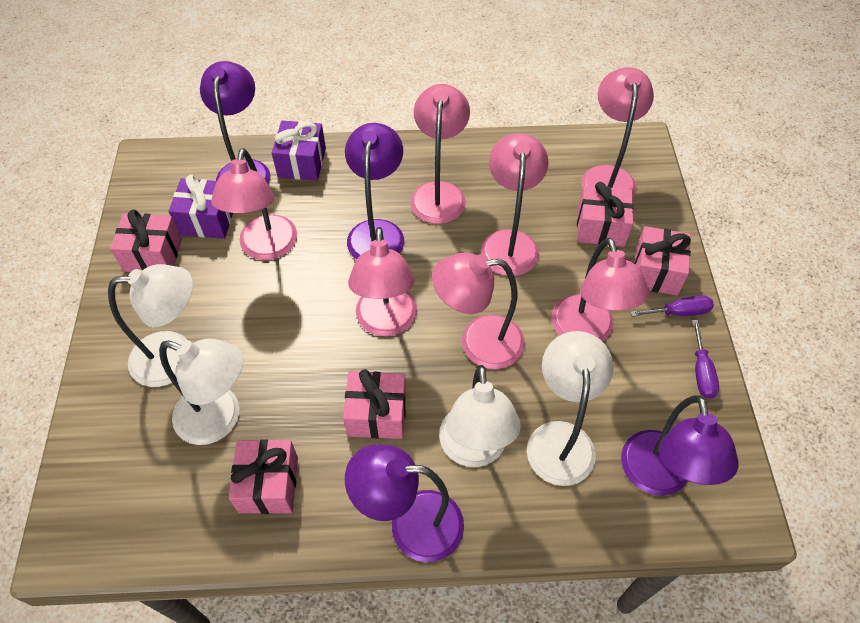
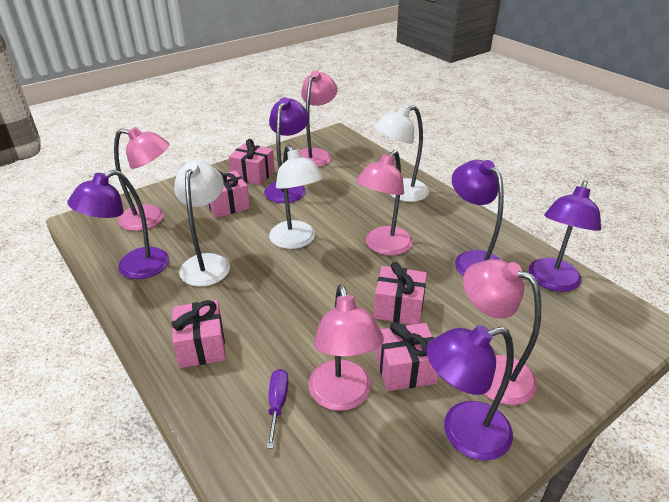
pink lamp: [211,148,297,260] [348,227,417,336] [410,84,470,224] [432,252,525,369] [481,133,549,276] [552,238,649,342] [581,67,654,197] = 7 -> [114,127,169,231] [300,70,337,167] [309,284,384,411] [356,150,413,256] [463,259,541,405] = 5
purple gift: [168,174,233,239] [272,121,326,181] = 2 -> none = 0
purple lamp: [200,61,271,185] [345,123,404,260] [345,444,464,562] [621,395,739,496] = 4 -> [67,170,169,279] [264,97,309,203] [426,325,514,461] [452,160,504,276] [528,181,601,292] = 5
purple screwdriver: [630,295,714,317] [692,320,719,399] = 2 -> [267,369,289,448] = 1
white lamp: [108,264,193,387] [159,338,244,445] [439,365,521,467] [527,331,613,486] = 4 -> [174,161,230,287] [269,145,324,249] [374,105,429,202] = 3

